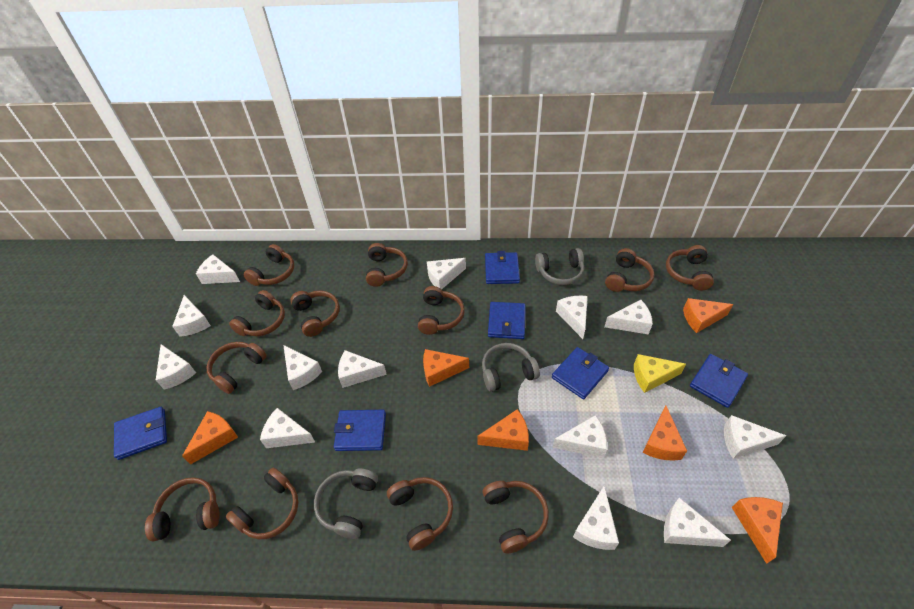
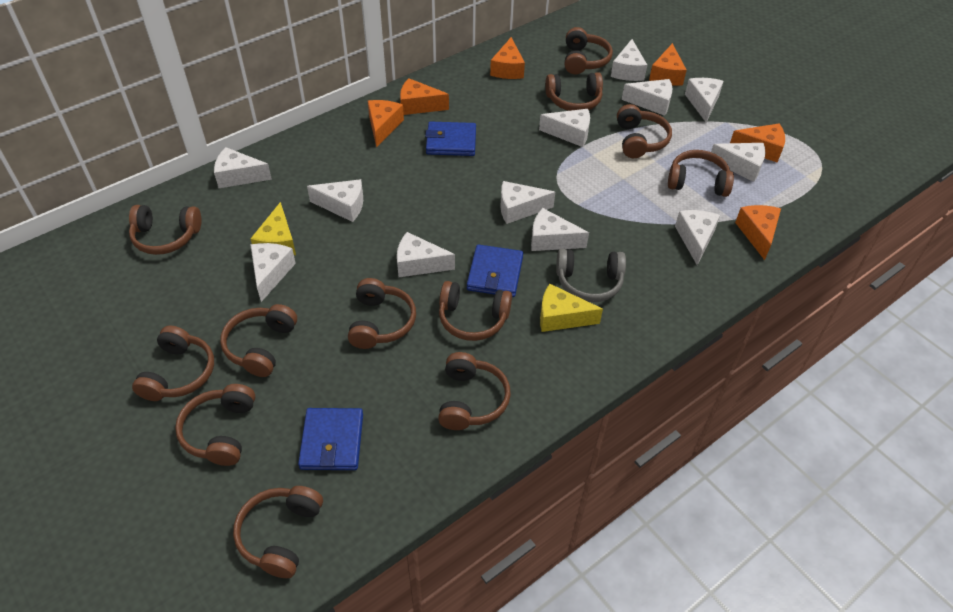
blue wallet: [114,407,167,460] [334,410,386,451] [485,251,520,284] [488,302,526,339] [552,347,609,399] [690,354,748,408] = 6 -> [298,408,363,470] [425,121,476,156] [467,244,523,297] = 3
grey headphones: [314,468,378,539] [482,343,540,392] [535,248,584,285] = 3 -> [556,248,626,302] = 1
white cheese: [156,344,196,389] [172,295,211,337] [196,254,240,284] [260,408,315,448] [283,345,322,390] [338,350,387,388] [427,258,466,289] [552,415,607,458] [556,296,588,339] [573,486,619,550] [604,300,653,334] [664,497,731,547] [724,415,786,459] = 13 -> [214,147,272,188] [250,243,296,302] [307,179,363,222] [397,232,455,277] [500,181,555,224] [531,208,589,251] [539,109,590,147] [611,39,647,81] [622,79,672,116] [675,210,720,265] [685,78,724,122] [711,143,765,182] = 12
yellow cheese: [634,354,686,393] = 1 -> [250,202,296,255] [540,284,603,332] = 2

